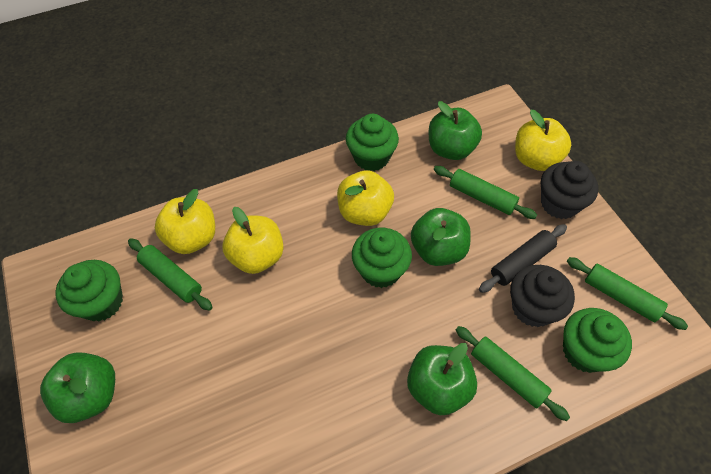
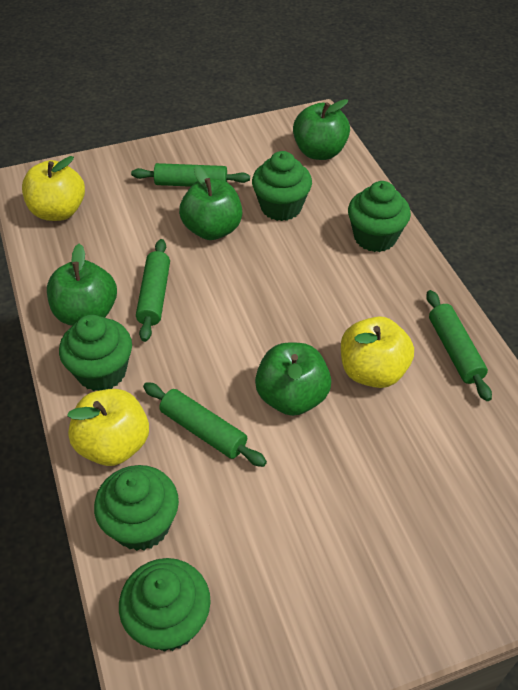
black cupcake: [510,265,575,327] [541,161,599,219] = 2 -> none = 0
black rolling pin: [479,224,567,293] = 1 -> none = 0
green cupcake: [55,260,123,321] [346,114,399,171] [352,228,412,288] [563,308,632,373] = 4 -> [59,315,132,391] [94,465,179,551] [119,558,211,652] [252,151,312,221] [348,181,411,252] = 5
yellow apple: [155,189,215,254] [223,207,284,274] [337,170,394,226] [515,110,571,171] = 4 -> [22,156,85,221] [67,389,149,466] [341,316,414,388] = 3

